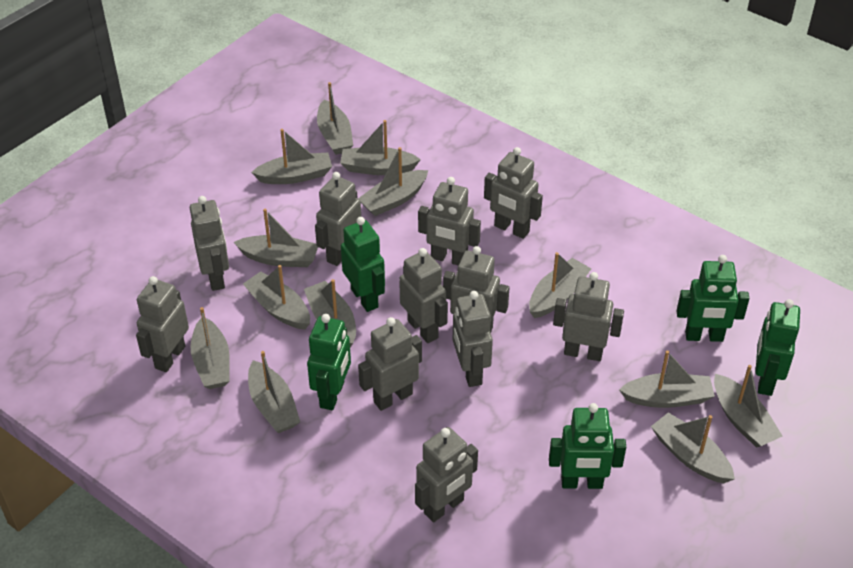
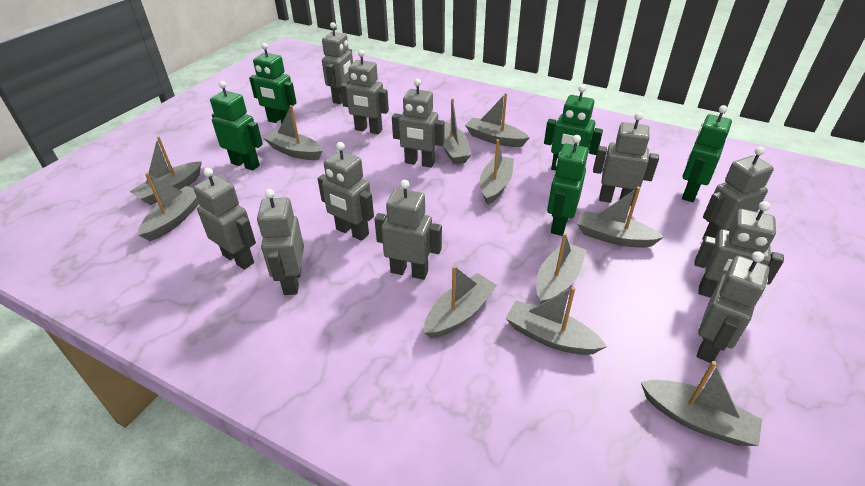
grey boat: [191,307,230,389] [234,209,318,267] [243,265,310,330] [248,351,300,433] [251,129,332,184] [304,279,356,347] [317,82,353,155] [340,120,421,175] [358,147,428,216] [529,252,591,318] [619,350,715,408] [651,413,735,483] [714,365,783,448] = 13 -> [129,136,202,205] [138,173,199,241] [264,105,322,160] [424,265,497,339] [443,98,471,164] [465,93,530,147] [480,139,514,205] [506,287,607,355] [536,233,586,304] [577,187,664,248] [641,361,762,446] = 11

